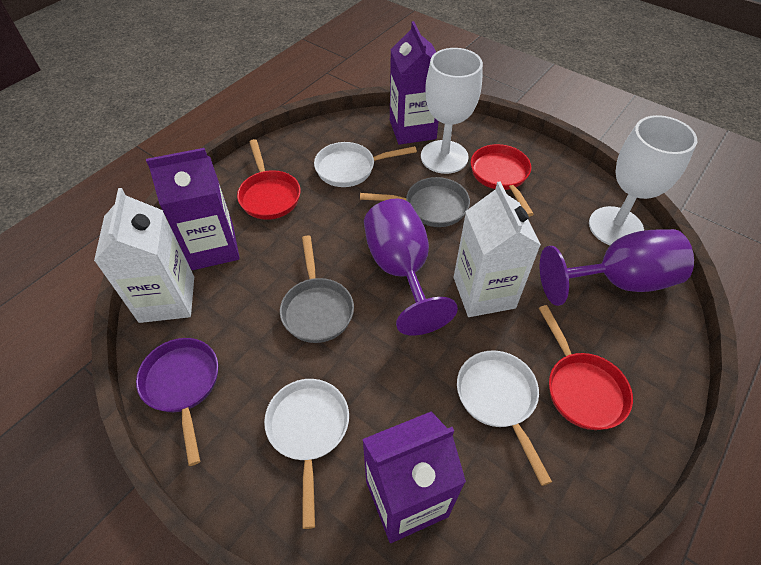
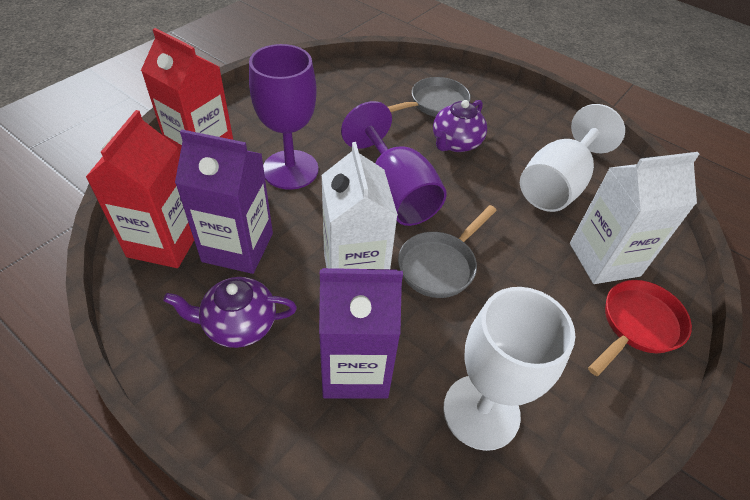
purple carton: [146,148,240,270] [362,412,466,543] [390,21,439,145] = 3 -> [175,130,273,274] [319,268,403,399] = 2
purple pan: [136,338,218,466] = 1 -> none = 0
purple teapot: none = 0 -> [163,277,297,348] [433,100,487,152] = 2
red carton: none = 0 -> [86,110,194,268] [141,28,233,155] = 2
red pan: [237,139,301,220] [471,144,534,217] [539,305,633,430] = 3 -> [588,280,692,376] = 1
white pan: [264,379,349,529] [314,142,417,187] [457,350,552,486] = 3 -> none = 0

